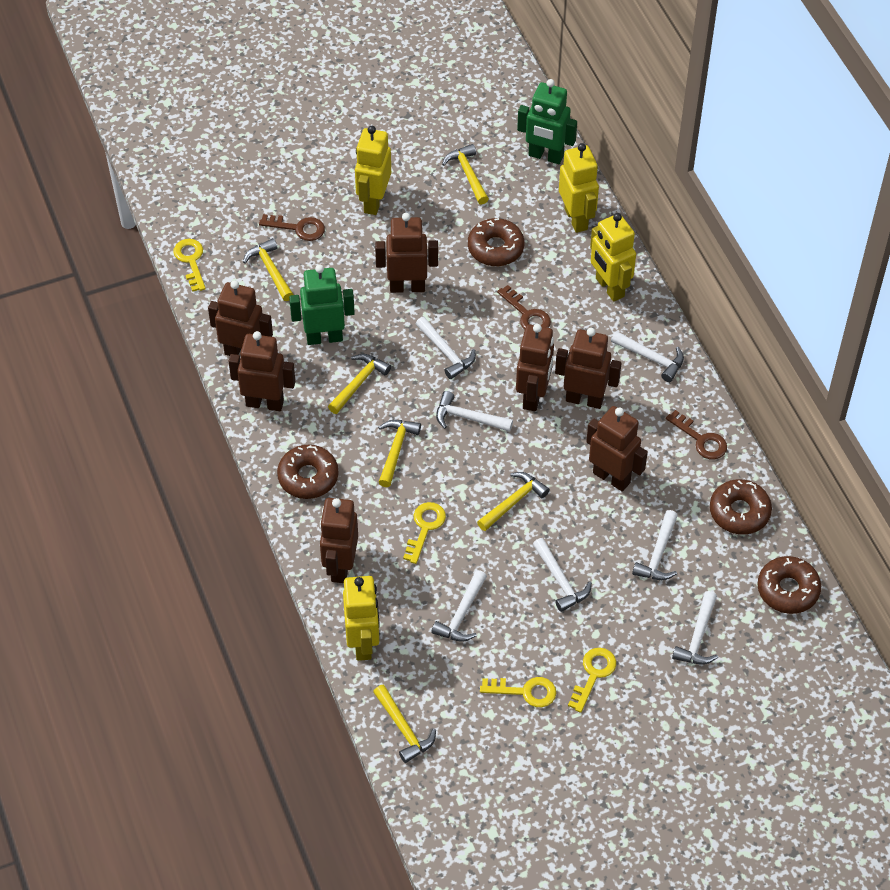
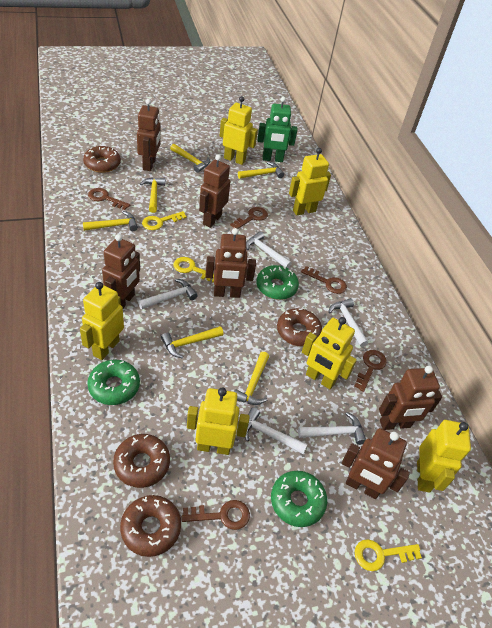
brown key: [259,214,325,241] [497,285,551,330] [666,410,727,459] = 3 -> [88,188,130,210] [182,500,250,530] [230,207,268,229] [301,266,347,294] [354,350,387,392] = 5
brown robot: [208,280,273,356] [229,331,295,411] [320,498,358,583] [375,213,438,293] [516,324,554,411] [555,328,622,409] [586,406,648,492] = 7 -> [102,234,140,308] [137,99,161,171] [199,154,230,228] [206,228,256,298] [342,428,410,499] [379,366,442,430] = 6
green donut: none = 0 -> [87,360,140,405] [256,265,299,300] [271,471,327,527] = 3
green robot: [289,264,355,345] [517,79,577,164] = 2 -> [257,96,298,162] = 1
white hammer: [416,317,476,379] [431,570,487,642] [436,391,513,432] [532,538,592,612] [611,331,684,382] [632,510,678,580] [672,591,718,665] = 7 -> [138,279,198,309] [244,407,308,454] [246,231,292,268] [298,412,366,445] [328,298,368,347] = 5
yellow key: [173,239,206,292] [403,502,446,564] [480,677,556,707] [568,648,616,713] = 4 -> [142,211,187,230] [173,257,214,283] [355,539,422,571] = 3
yellow robot: [343,576,380,661] [355,126,391,215] [559,143,599,233] [590,213,636,302] = 4 -> [80,282,124,360] [187,387,250,455] [220,96,258,165] [289,148,331,215] [302,317,357,389] [417,420,471,493] = 6

